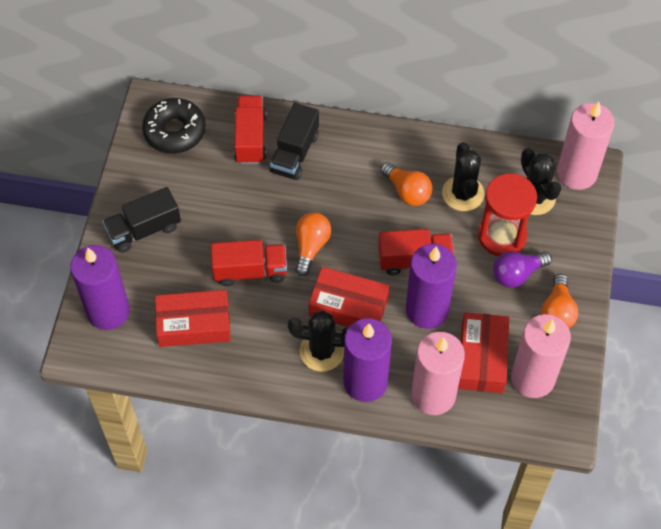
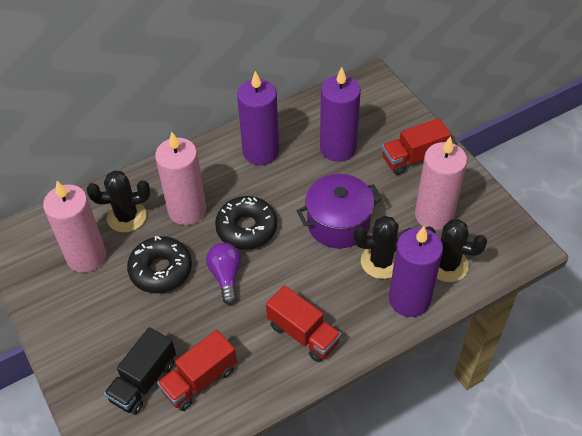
black donut: [142,98,206,154] = 1 -> [127,236,192,293] [215,196,277,250] = 2
black truck: [103,187,181,253] [270,103,319,180] = 2 -> [104,327,176,415] = 1
orange light bulb: [295,212,331,276] [380,162,433,206] [541,274,579,328] = 3 -> none = 0
purple pot: none = 0 -> [296,174,382,249] = 1
red box: [155,290,231,347] [308,267,389,327] [458,312,509,393] = 3 -> none = 0
red hourglass: [478,173,537,256] = 1 -> none = 0

